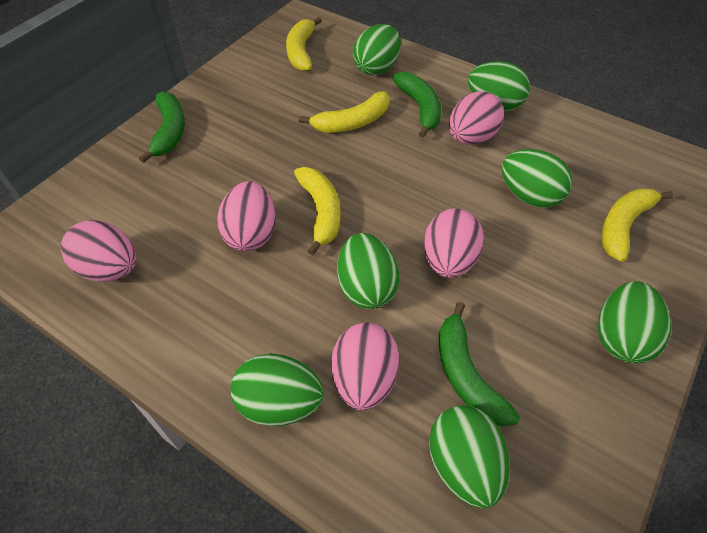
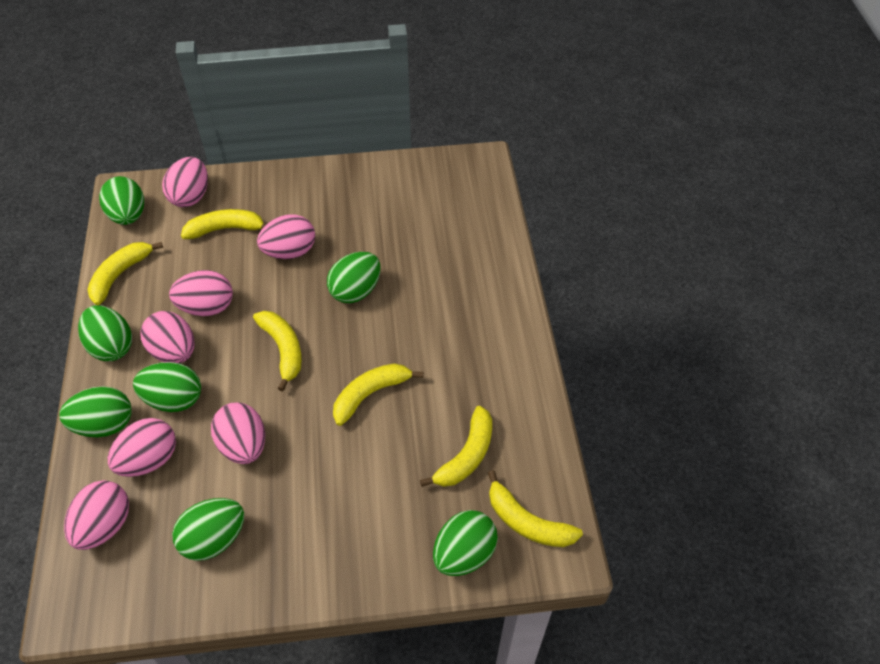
green banana: [139,92,185,163] [392,72,441,138] [439,302,520,426] = 3 -> none = 0
pink egg: [61,220,136,282] [217,181,276,251] [331,322,400,410] [424,208,484,278] [449,91,504,145] = 5 -> [64,480,129,550] [108,418,176,477] [140,311,194,363] [162,157,208,207] [169,270,233,316] [211,402,265,464] [257,214,315,259] = 7
yellow banana: [286,17,322,72] [294,167,341,255] [299,91,390,133] [602,188,673,262] = 4 -> [87,242,163,305] [181,209,265,239] [253,311,302,391] [333,363,423,426] [420,406,492,487] [488,470,583,547] = 6

